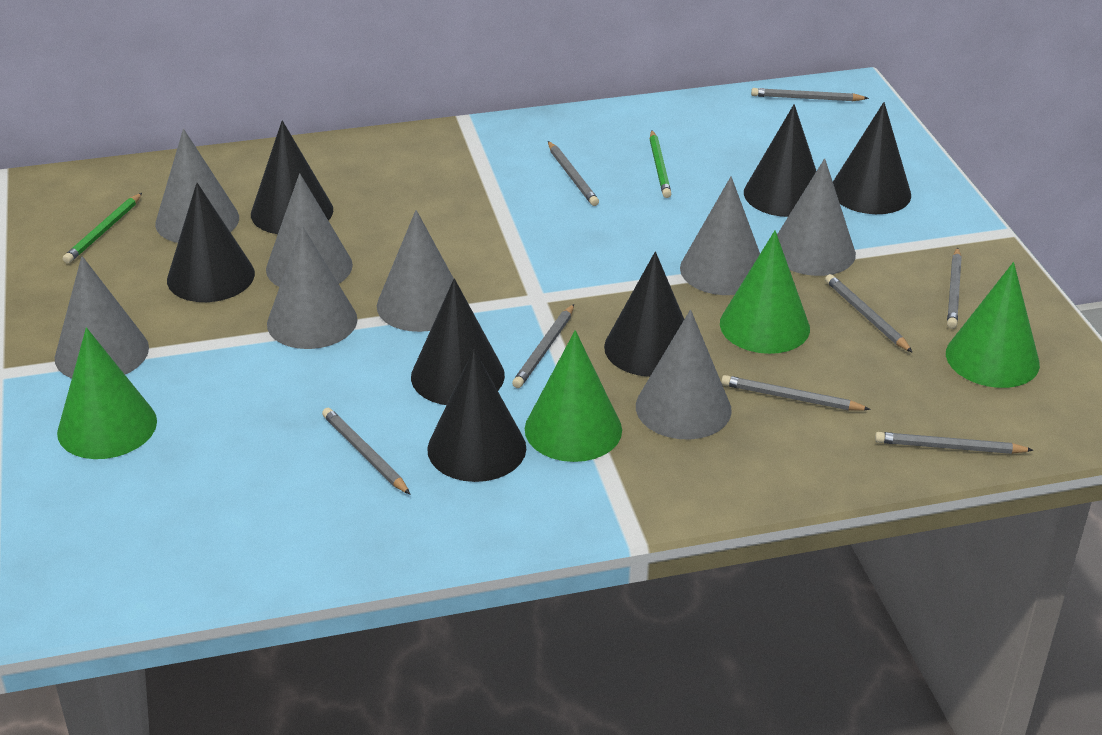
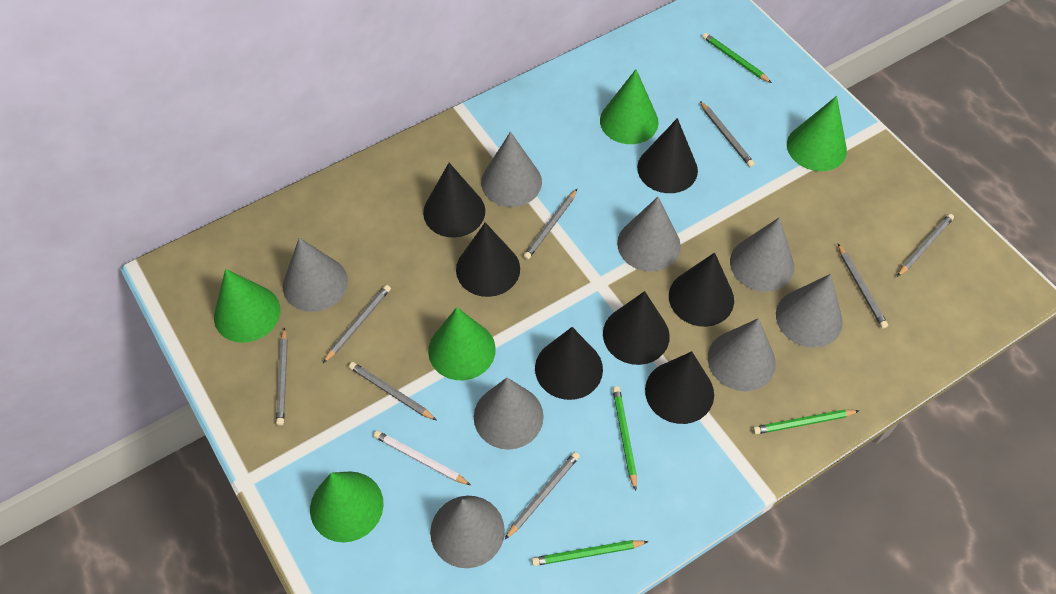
green cone: [57,328,157,459] [525,330,622,462] [720,230,810,354] [946,262,1040,388] = 4 -> [214,269,280,343] [310,471,384,543] [428,307,496,380] [600,69,659,144] [787,96,847,171] = 5
green pencil: [63,193,142,263] [650,130,671,198] = 2 -> [532,540,649,566] [612,386,637,491] [702,33,772,83] [753,410,859,434] = 4
white pencil: none = 0 -> [374,430,471,485] = 1

